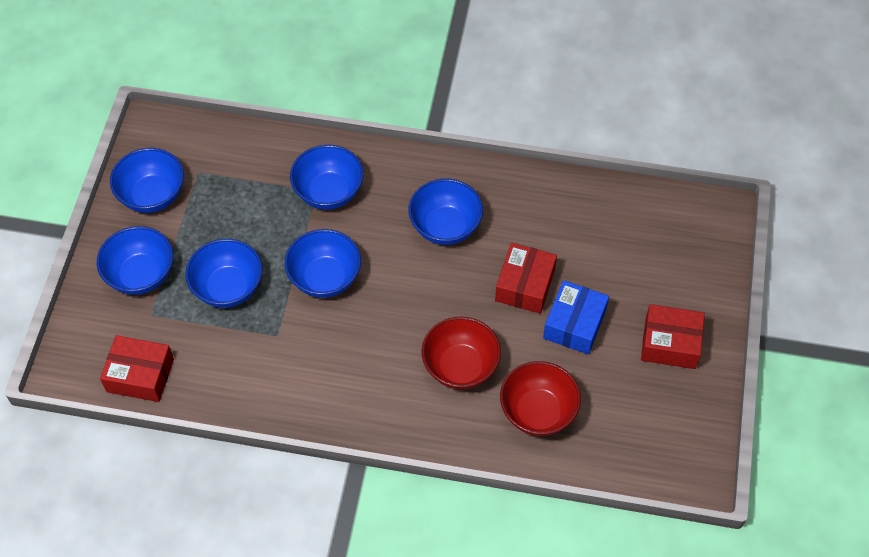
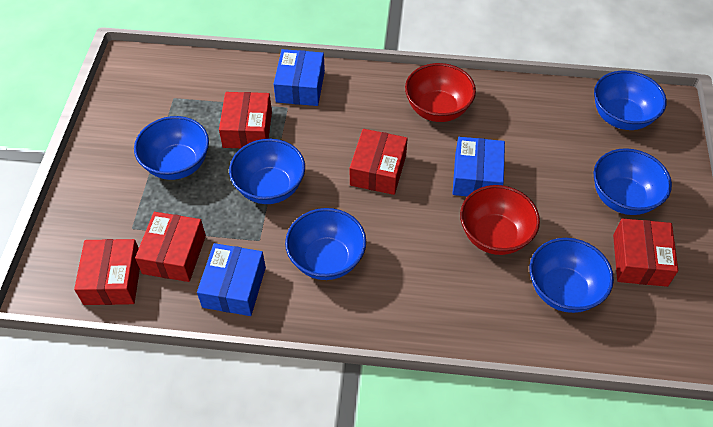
blue box: [543,280,609,354] = 1 -> [197,243,266,316] [274,49,325,106] [452,137,505,197] = 3
red box: [100,335,174,402] [495,243,557,314] [641,304,705,369] = 3 -> [74,239,140,305] [135,212,206,282] [219,92,272,148] [350,129,408,195] [613,218,678,287] = 5

